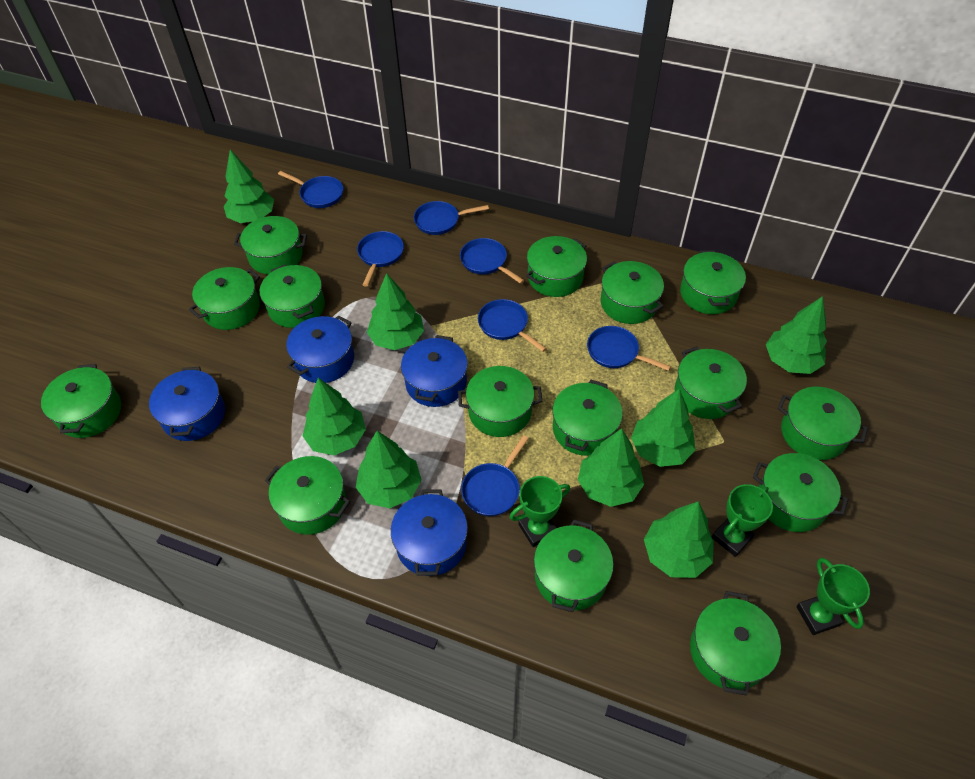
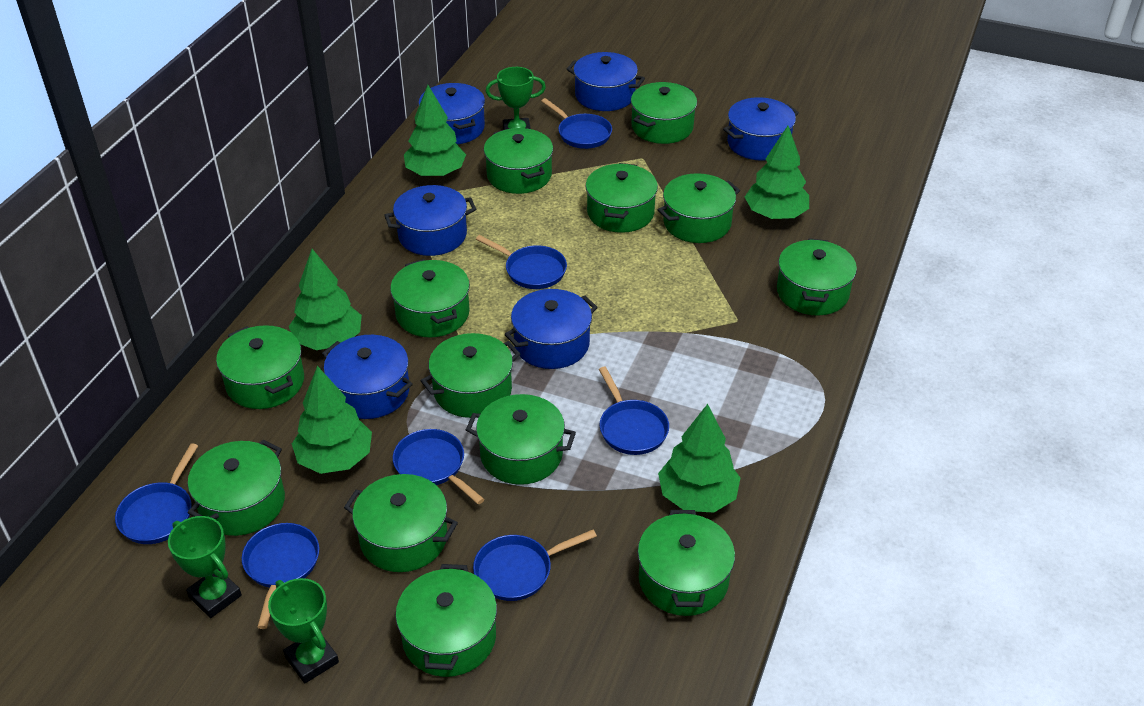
blue pot: [149,367,225,441] [286,315,354,383] [391,489,468,576] [401,335,468,407] = 4 -> [322,335,413,419] [384,185,476,256] [418,83,485,144] [505,289,598,369] [567,52,645,111] [723,97,799,161] = 6
green pot: [41,364,121,438] [189,267,260,330] [234,216,307,275] [260,265,325,328] [265,456,350,535] [458,366,542,437] [526,236,587,297] [534,519,613,612] [552,380,623,456] [601,261,664,324] [675,346,747,419] [680,250,746,314] [690,591,781,696] [753,453,849,532] [778,387,868,460] = 15 -> [188,439,285,536] [216,325,304,409] [344,474,458,572] [390,259,470,337] [395,564,497,677] [420,333,520,418] [466,394,576,485] [484,128,553,194] [585,163,658,233] [631,82,697,144] [638,510,735,616] [658,173,740,243] [777,238,857,316] = 13
green tree: [224,150,274,223] [303,378,366,455] [356,431,422,508] [367,273,424,350] [578,428,644,507] [631,389,695,467] [644,501,714,578] [766,296,827,374] = 8 -> [289,249,362,350] [292,366,372,474] [404,85,466,178] [658,404,740,513] [745,126,809,220] = 5

